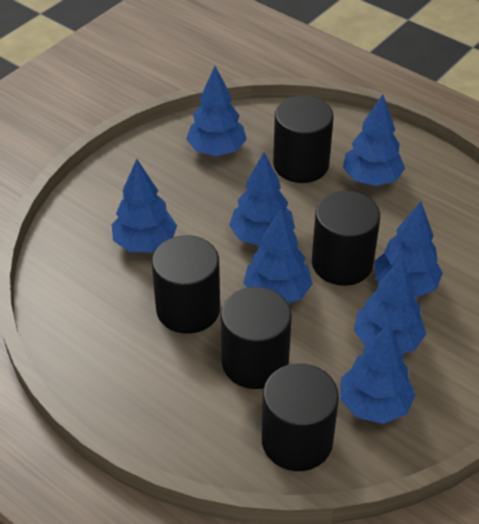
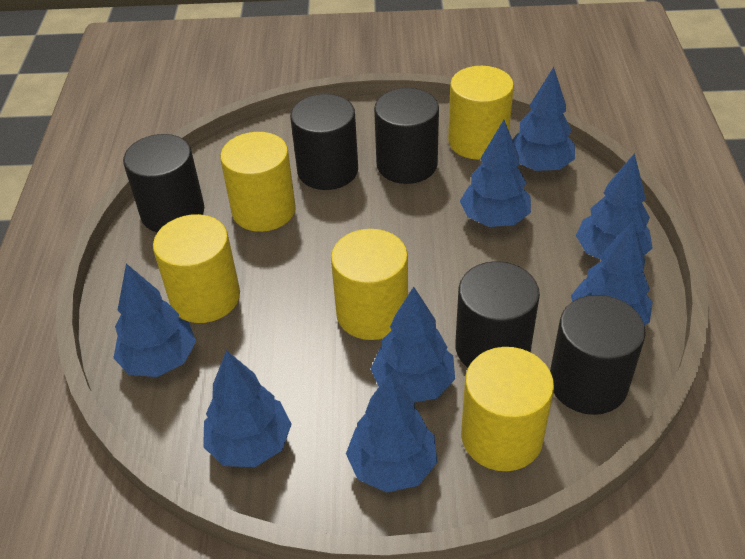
yellow cylinder: none = 0 -> [153,214,240,323] [220,132,296,232] [331,229,408,340] [448,66,514,160] [461,347,554,471] = 5

